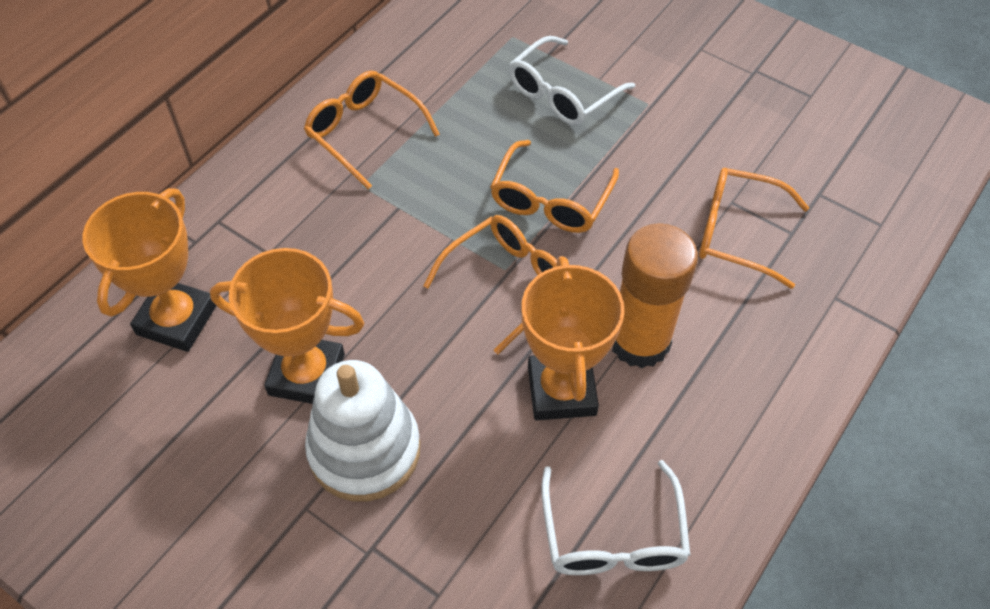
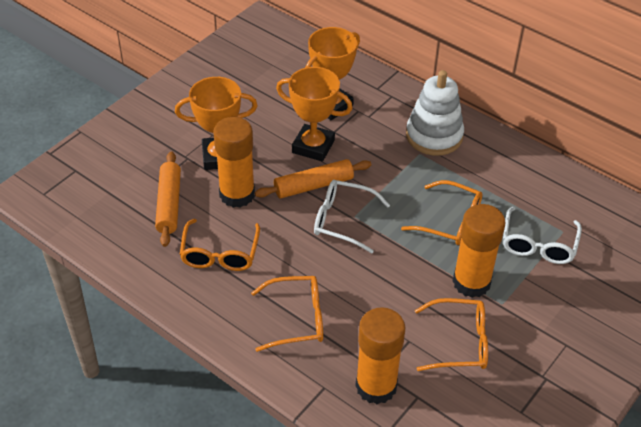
orange glue stick: [612,223,698,368] = 1 -> [213,117,255,208] [355,307,405,405] [453,204,505,298] = 3
orange rolling pin: none = 0 -> [155,151,181,247] [255,159,371,198] = 2

